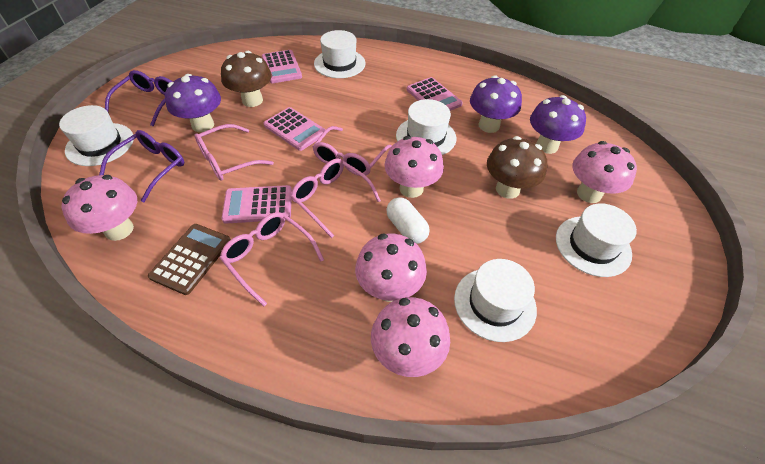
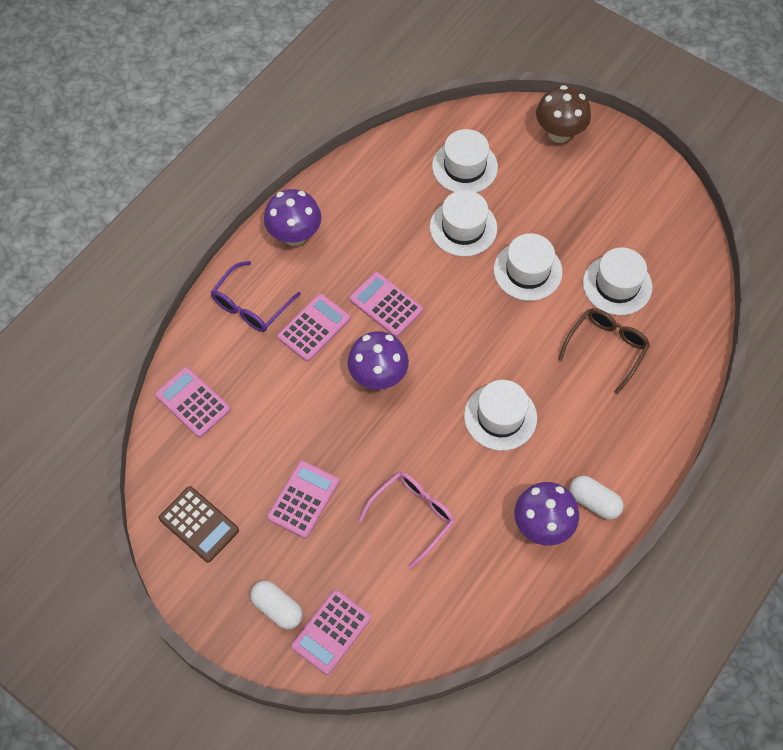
brown glasses: none = 0 -> [558,308,650,394] = 1
brown mushroom: [221,51,272,107] [487,136,547,199] = 2 -> [536,85,591,143] = 1
pink calculator: [221,185,292,224] [262,50,302,83] [263,107,326,151] [407,77,463,111] = 4 -> [155,367,231,438] [267,460,339,539] [277,294,351,362] [291,590,371,675] [349,272,423,337] = 5
pink glasses: [194,124,274,181] [220,212,324,306] [290,158,381,238] [312,126,392,176] = 4 -> [358,472,455,569] = 1
pink mushroom: [61,175,137,241] [355,234,427,302] [371,297,450,377] [385,136,444,198] [573,141,637,203] = 5 -> none = 0
purple glasses: [99,130,184,202] [105,70,172,126] = 2 -> [211,261,301,332] = 1
white capsule: [386,197,430,244] = 1 -> [250,581,303,629] [570,476,624,520] = 2

